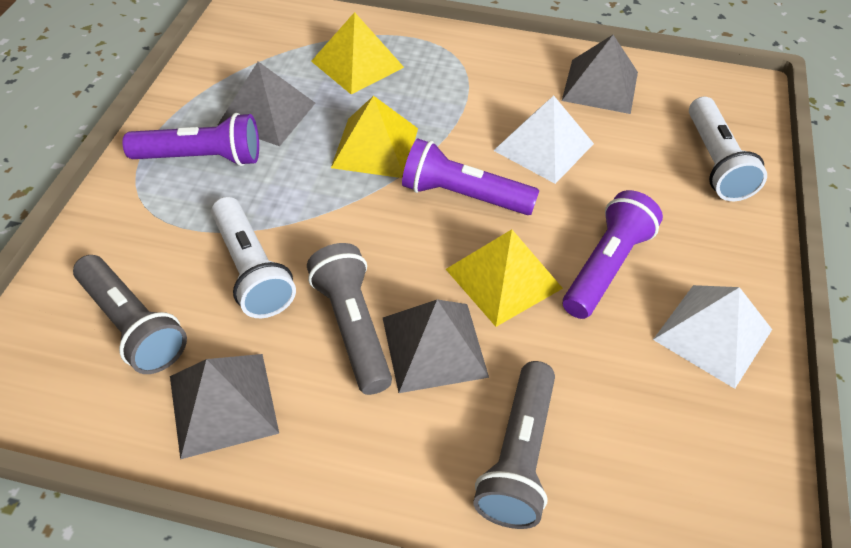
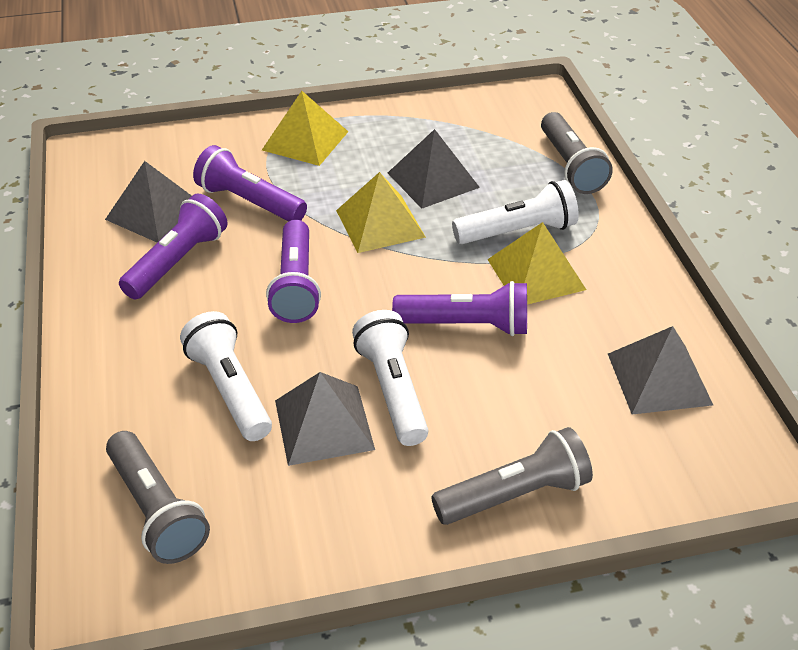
purple flashlight: [122,113,259,166] [402,138,539,215] [563,190,663,319] = 3 -> [119,194,228,299] [193,145,307,221] [266,219,321,323] [392,281,527,336] = 4
white flashlight: [211,197,296,318] [689,97,767,201] = 2 -> [180,311,272,441] [352,310,428,446] [452,180,579,244] = 3
white pyramid: [493,96,594,184] [653,285,772,389] = 2 -> none = 0

